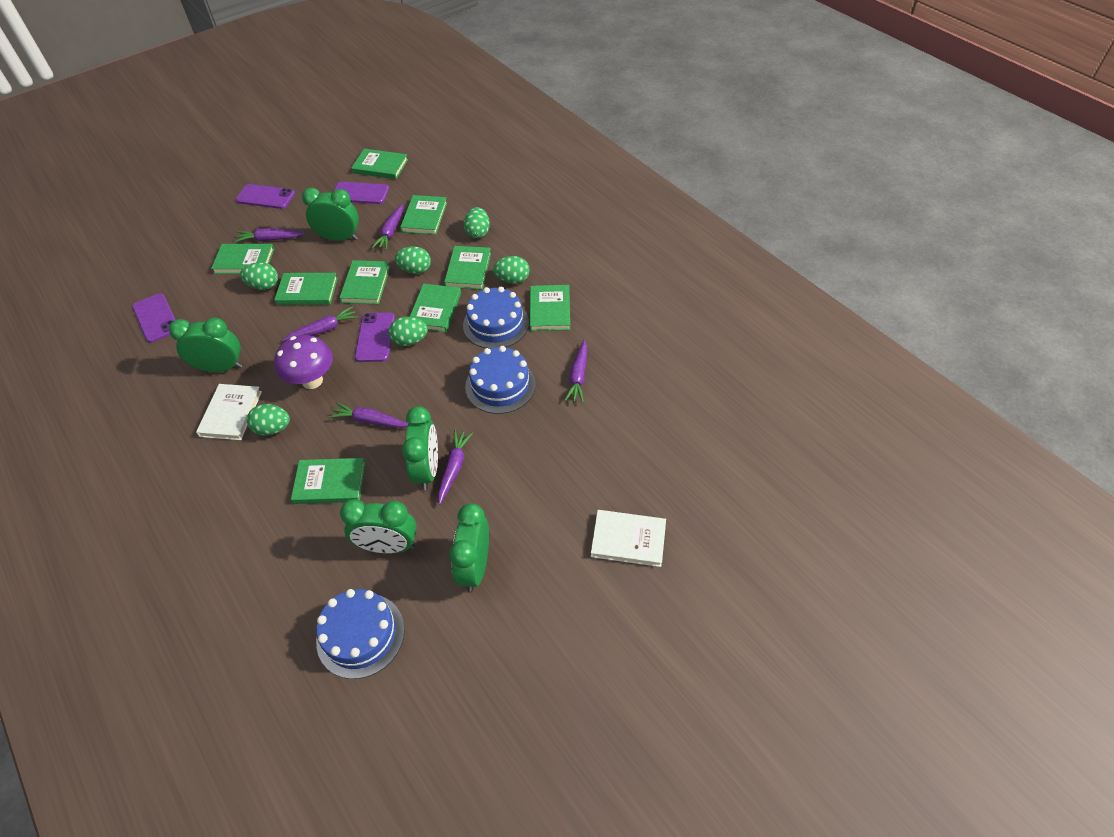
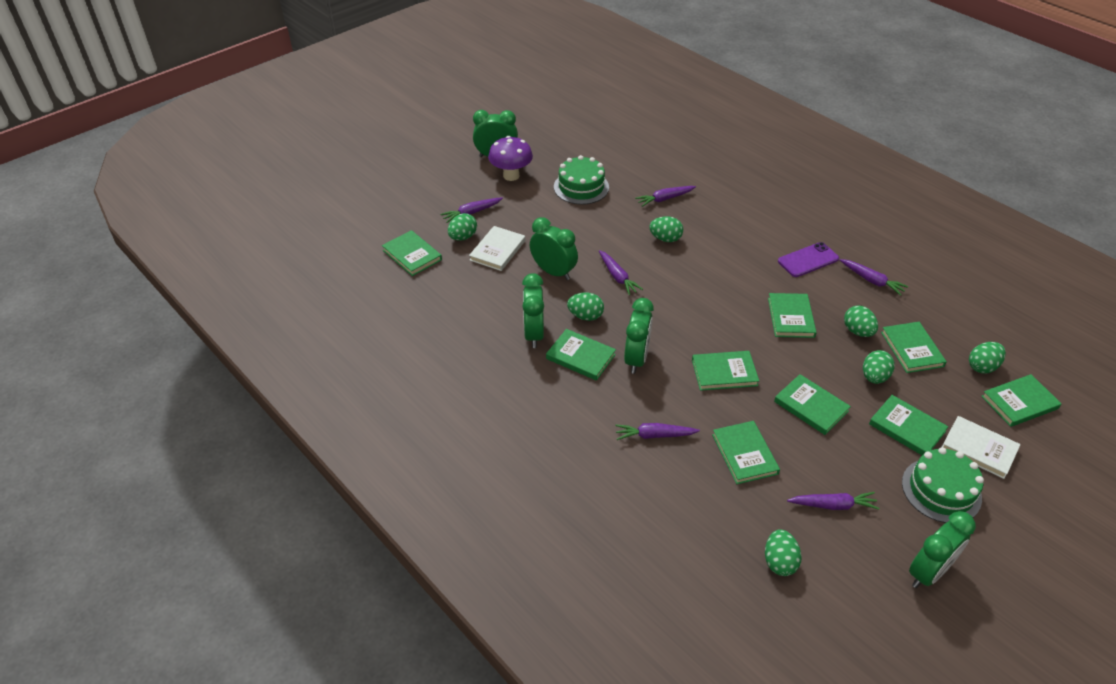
blue cake: [316,589,405,679] [463,287,529,349] [465,346,536,414] = 3 -> none = 0
green cake: none = 0 -> [554,155,609,205] [902,447,984,523] = 2
green egg: [240,262,278,290] [247,404,290,436] [389,317,428,346] [395,246,431,274] [464,207,490,239] [493,256,530,284] = 6 -> [448,213,477,241] [567,293,604,321] [649,216,683,242] [765,529,802,576] [844,305,878,337] [863,350,895,384] [969,342,1006,373] = 7
purple phone: [132,294,176,343] [236,184,295,209] [334,182,389,204] [355,312,395,362] = 4 -> [778,242,839,277] = 1

